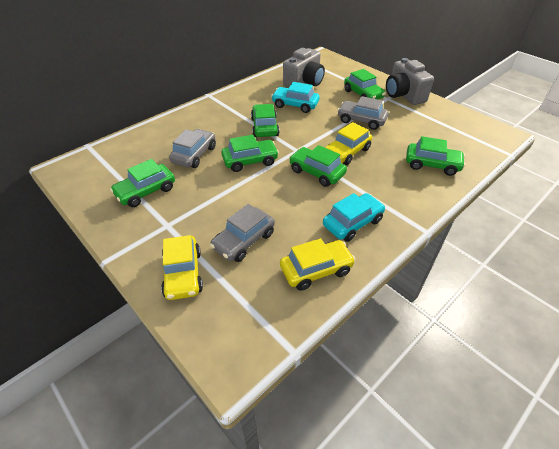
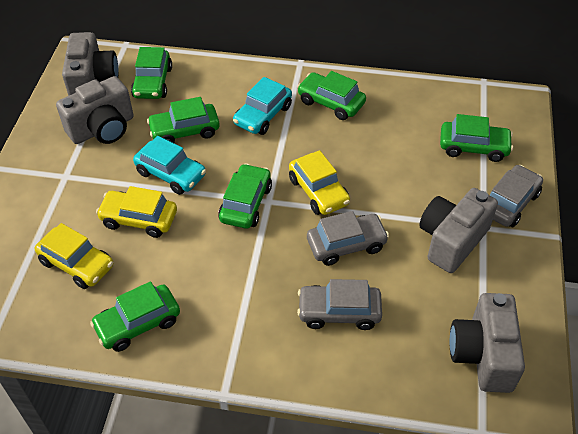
grey camera: [283,48,325,88] [386,58,434,105] = 2 -> [56,76,134,144] [62,32,118,96] [419,188,498,273] [449,293,525,393] = 4

